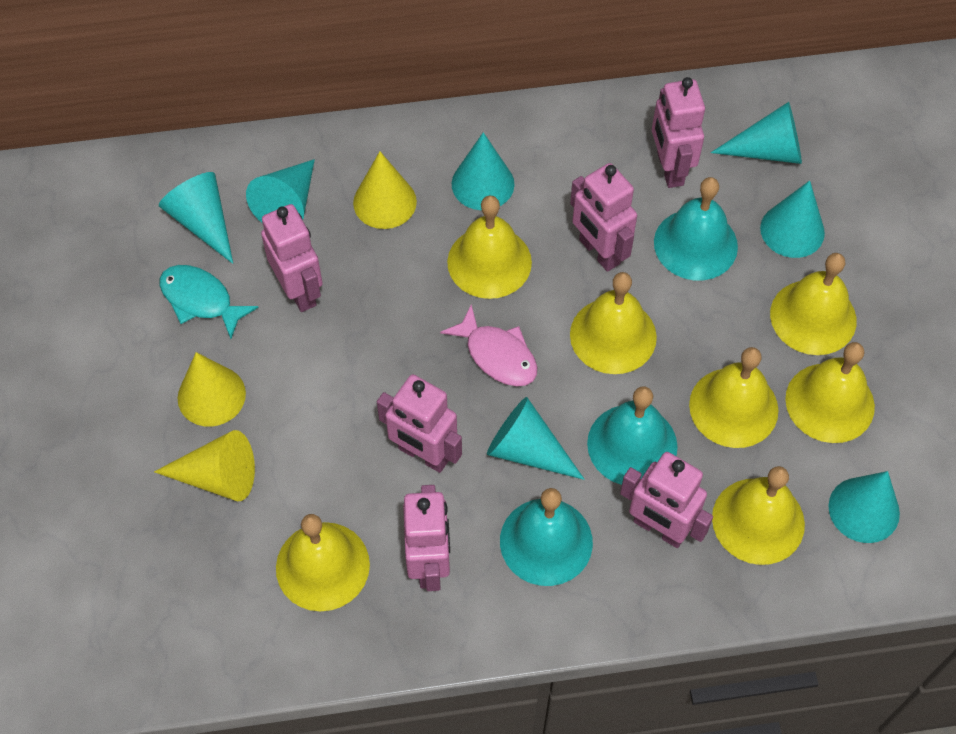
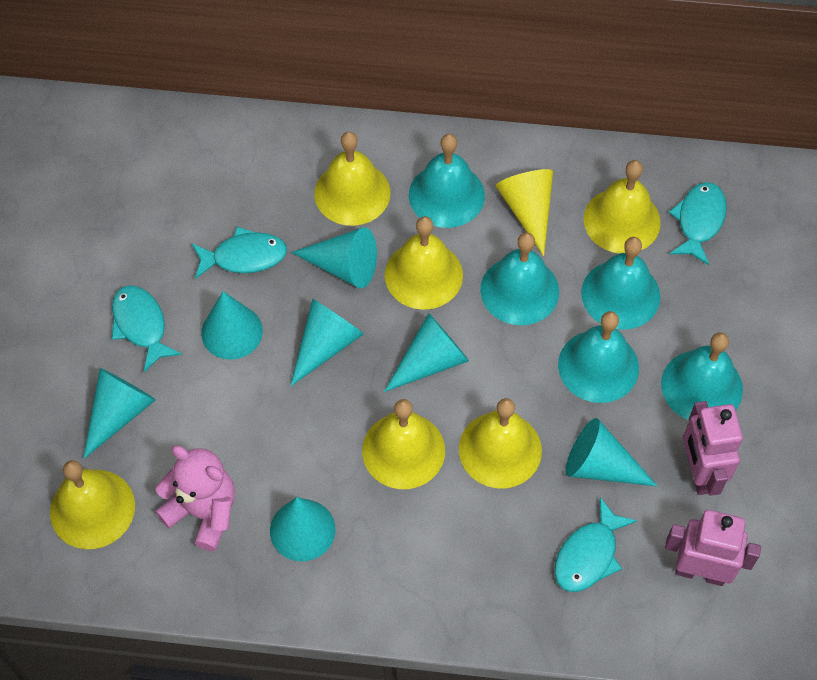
pink fish: [440,304,537,386] = 1 -> none = 0
pink robot: [261,204,323,312] [377,374,462,473] [403,485,450,591] [570,163,637,272] [620,452,713,548] [652,77,705,188] = 6 -> [665,510,761,586] [683,401,743,496] = 2
pink teddy bear: none = 0 -> [155,445,235,551] = 1
turquoise bell: [500,488,593,586] [587,386,678,485] [654,177,738,280] = 3 -> [409,134,485,228] [480,232,559,325] [558,311,639,403] [581,237,660,330] [661,332,743,421] = 5
turquoise fish: [160,265,259,339] = 1 -> [112,285,182,372] [191,227,287,279] [555,497,637,592] [669,182,727,265] = 4
yellow bell: [276,514,370,611] [447,196,532,299] [570,272,657,374] [689,347,779,448] [712,466,805,565] [770,253,856,355] [785,342,875,443] = 7 -> [50,460,135,549] [314,132,390,226] [362,399,445,489] [385,216,463,310] [459,398,542,488] [584,160,661,254] = 6
yellow cone: [154,430,255,501] [178,352,246,427] [353,151,417,229] = 3 -> [496,169,553,256] = 1

